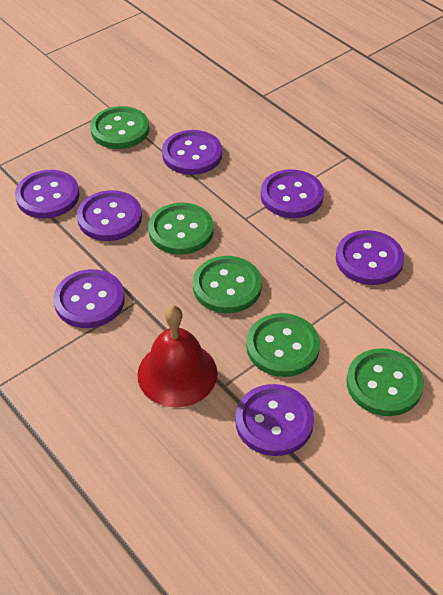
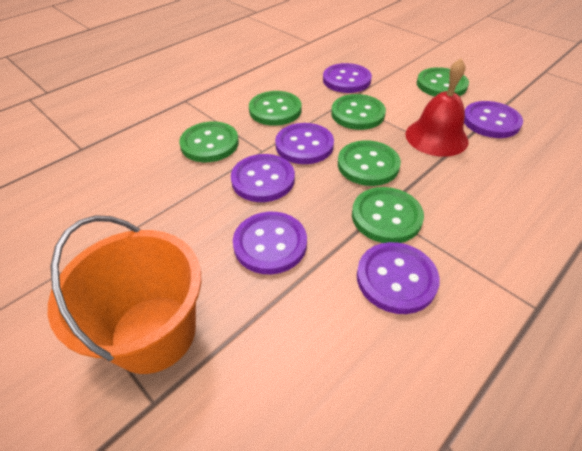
green button: [90,106,149,149] [148,203,214,255] [193,256,262,313] [246,313,320,377] [346,348,424,416] = 5 -> [179,121,239,162] [249,91,302,126] [331,94,386,130] [338,140,401,186] [352,187,424,243] [417,67,469,96] = 6
orange bucket: none = 0 -> [48,215,202,374] = 1
purple button: [15,170,79,218] [53,269,125,328] [77,190,142,241] [162,130,222,175] [235,384,314,456] [261,169,324,218] [336,230,404,285] = 7 -> [231,154,295,202] [233,212,307,274] [275,123,334,164] [323,63,372,93] [357,242,440,314] [464,101,523,138] = 6

